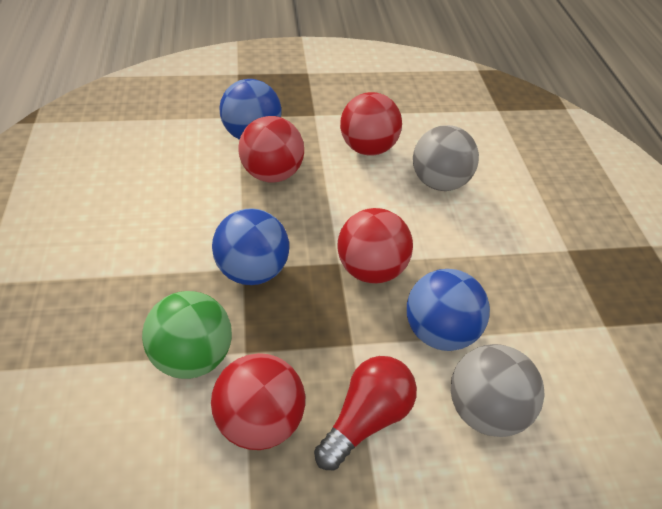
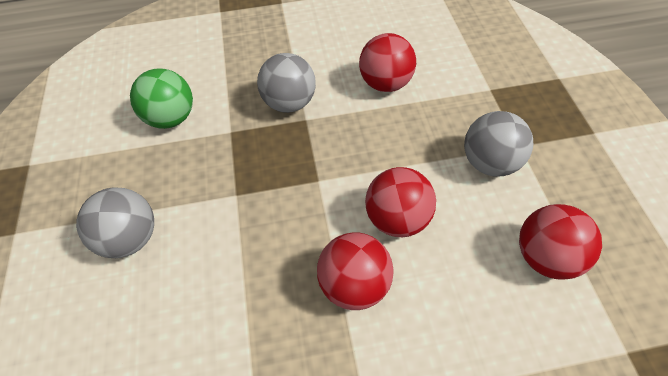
blue ball: [212,208,289,285] [219,79,281,140] [407,269,490,351] = 3 -> none = 0
grey ball: [413,125,479,191] [451,344,545,437] = 2 -> [76,187,154,258] [257,53,316,113] [464,111,533,176] = 3
red light bulb: [314,356,417,470] = 1 -> none = 0

